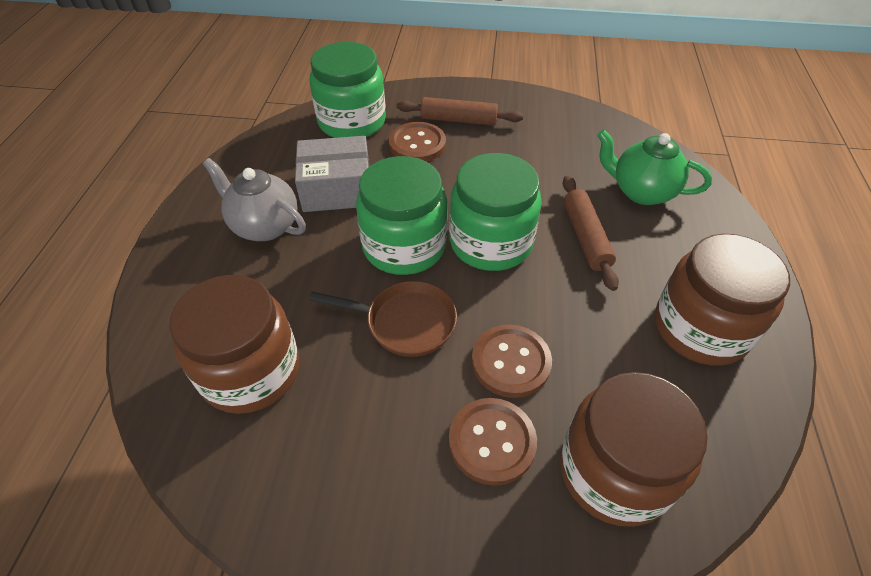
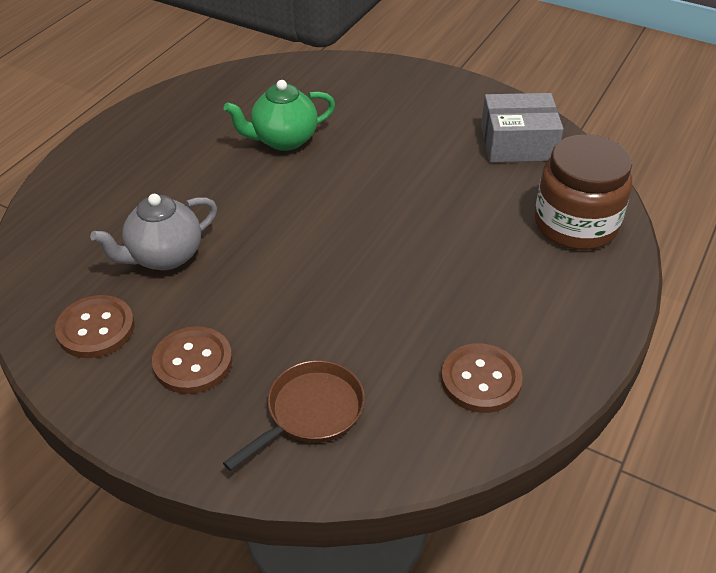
brown jar: [169,275,299,414] [560,372,708,527] [655,234,790,366] = 3 -> [534,134,632,250] = 1
brown rolling pin: [397,97,523,126] [562,176,619,291] = 2 -> none = 0
green jar: [310,42,386,138] [356,156,448,275] [449,153,542,271] = 3 -> none = 0

